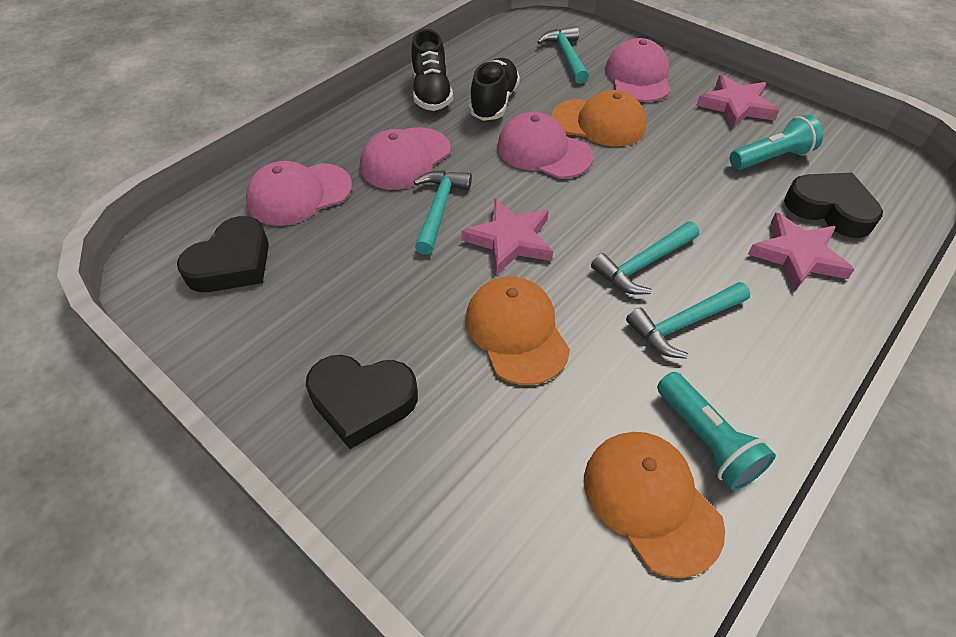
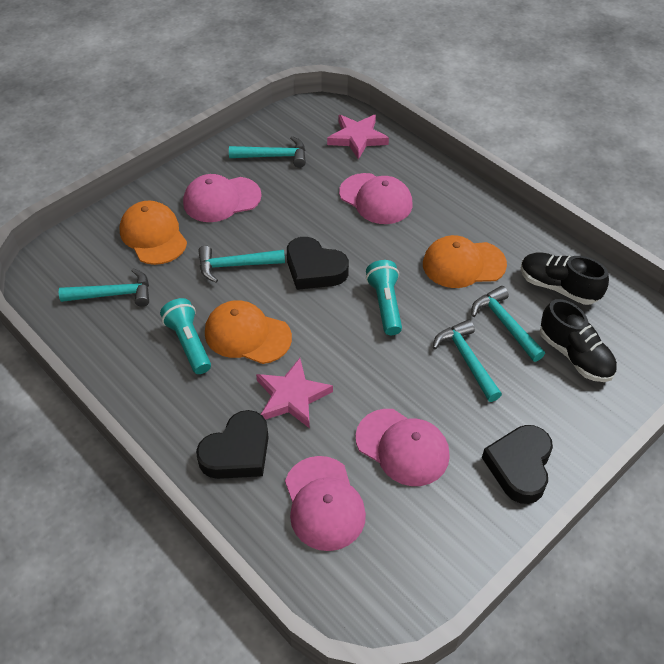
pink star: [461,199,553,275] [696,74,779,129] [748,213,855,291] = 3 -> [256,358,333,428] [327,115,389,160] = 2
turquoise hammer: [414,170,472,255] [537,26,589,84] [591,221,699,295] [626,282,750,359] = 4 -> [59,268,149,307] [198,246,285,283] [229,136,306,168] [433,319,502,402] [472,286,545,362] = 5

